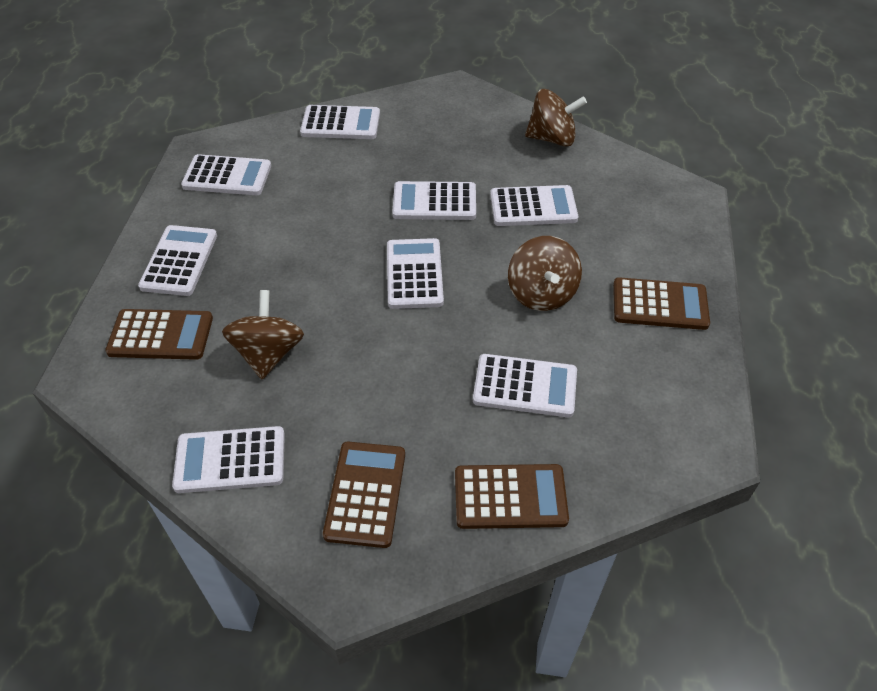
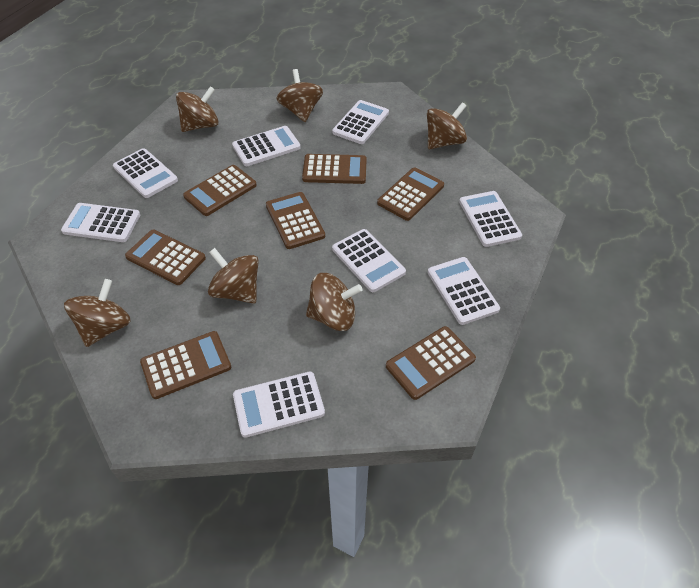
brown calculator: [105,309,213,360] [323,442,405,548] [455,464,569,529] [613,277,710,330] = 4 -> [125,230,206,285] [140,331,231,399] [183,165,257,216] [266,192,325,249] [302,154,367,184] [377,167,444,221] [386,326,476,400] = 7
brown spinning top: [222,290,304,379] [508,236,582,311] [525,89,587,147] = 3 -> [64,279,131,347] [176,86,218,132] [208,248,259,304] [276,69,323,122] [306,273,362,331] [427,102,467,149] = 6

